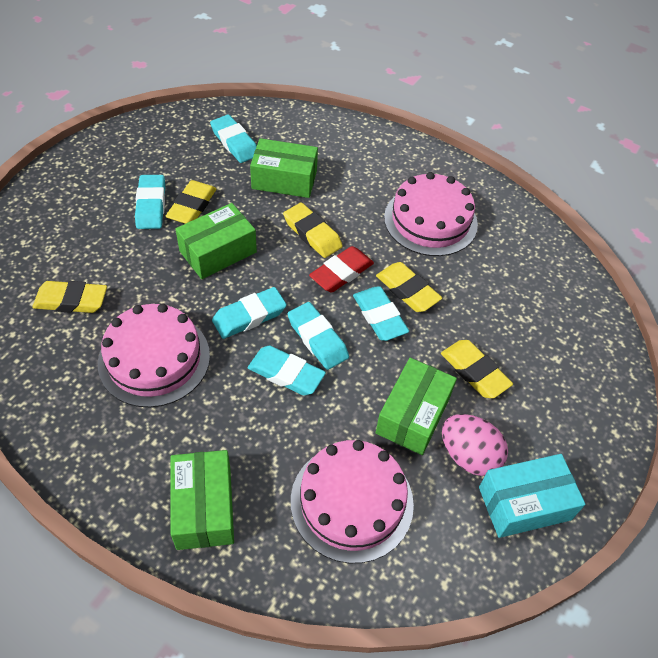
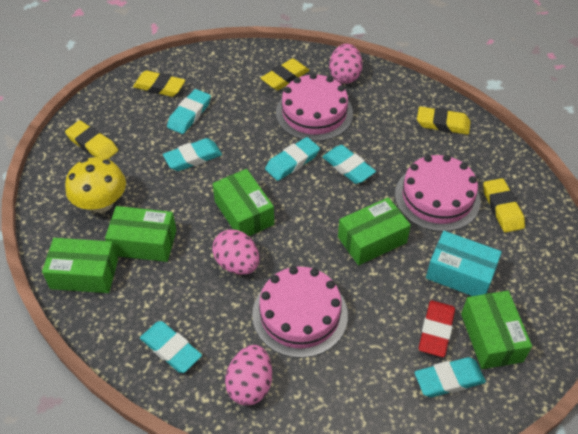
green box: [170,450,234,550] [176,203,257,279] [250,138,318,198] [375,358,457,455] = 4 -> [42,238,118,293] [105,206,176,262] [213,169,274,236] [338,197,411,265] [461,291,532,369] = 5
pink egg: [442,414,508,476] = 1 -> [212,229,259,275] [225,345,272,406] [329,44,362,84] = 3
yellow mushroom: none = 0 -> [65,157,126,213] = 1

